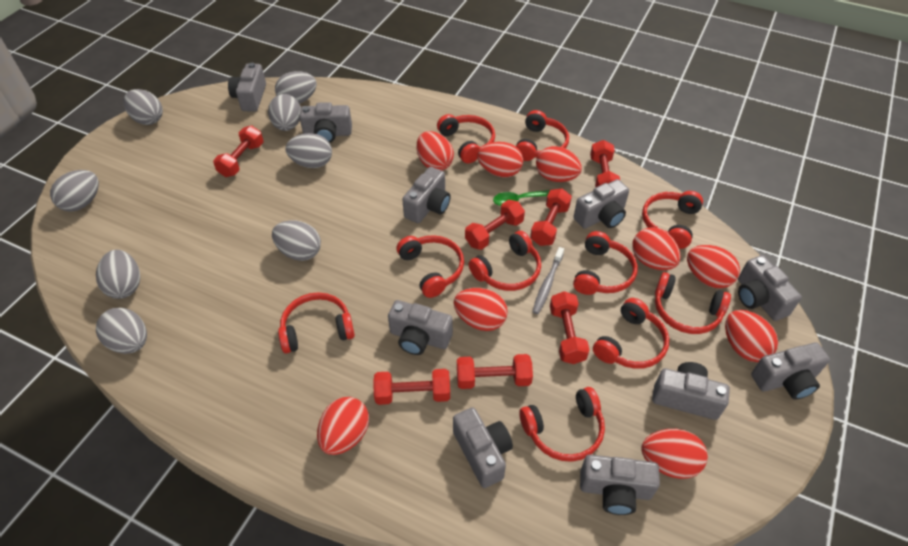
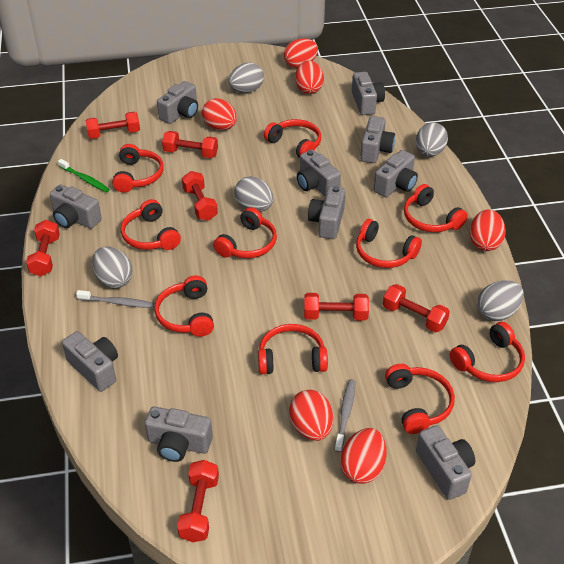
green spoon: [493,190,550,206] = 1 -> none = 0
green toothbrush: none = 0 -> [58,159,110,192] = 1
grey egg: [50,170,99,212] [96,250,140,299] [96,308,147,354] [123,89,163,125] [268,94,301,131] [272,220,321,261] [275,71,317,104] [286,133,332,168] = 8 -> [92,246,132,288] [229,63,264,93] [234,176,273,212] [416,122,448,157] [477,280,524,321] = 5
grey toothbrush: [532,247,564,314] = 1 -> [76,290,155,308] [335,379,356,452] = 2
red egg: [317,397,369,455] [417,131,454,171] [454,288,508,331] [477,142,523,177] [536,146,582,182] [632,227,681,271] [641,429,708,479] [687,245,740,288] [725,310,778,362] = 9 -> [202,98,237,130] [284,38,318,68] [289,390,333,441] [295,60,324,94] [340,428,387,484] [470,209,506,251] = 6

